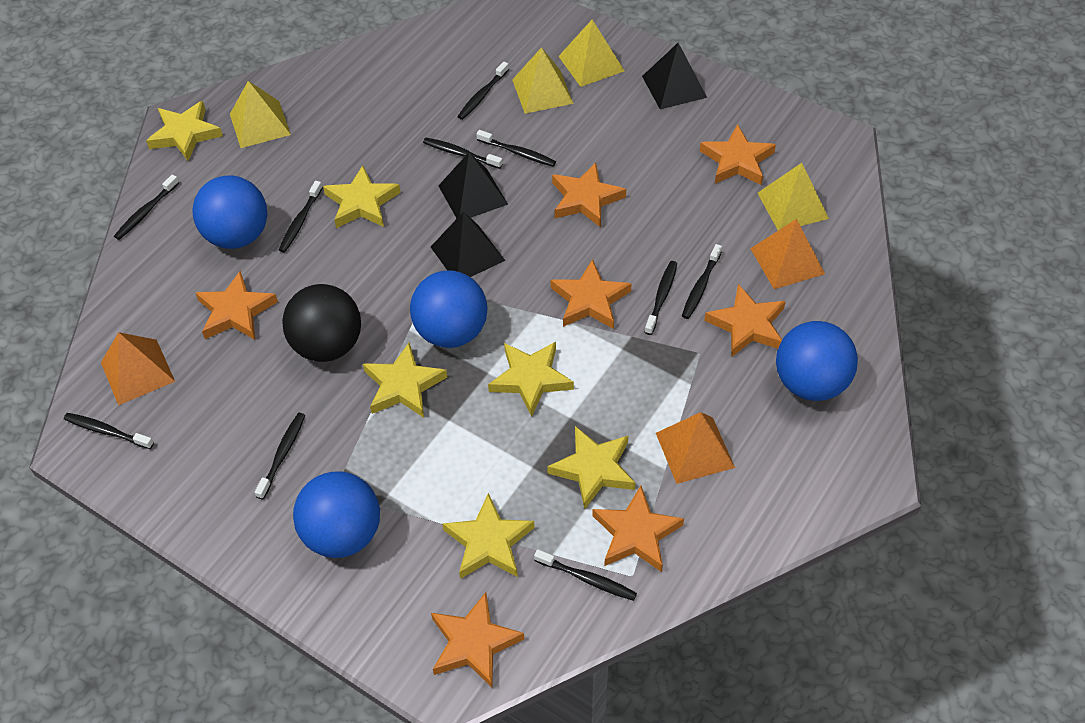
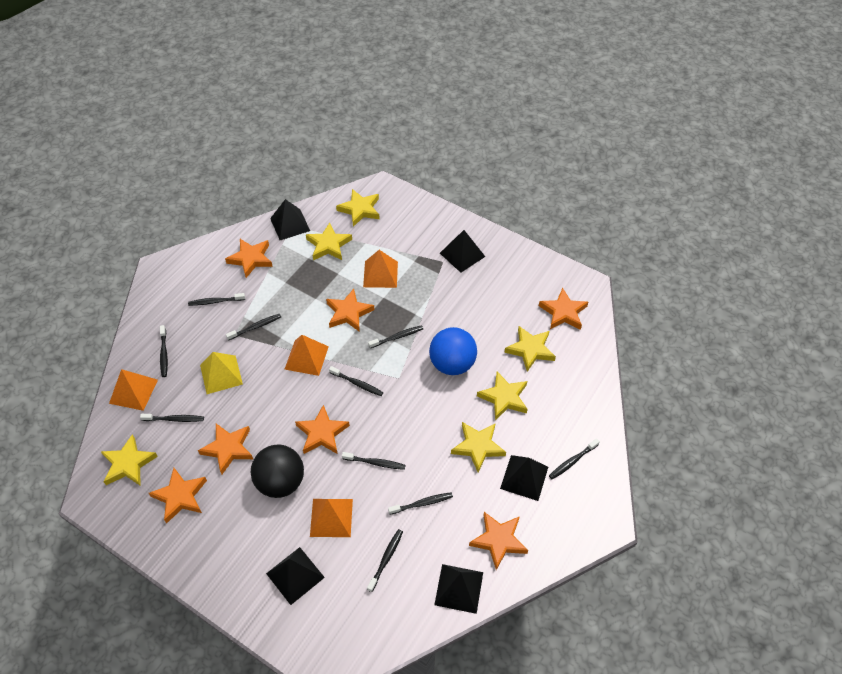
black pyramid: [431,212,505,277] [439,152,508,218] [642,43,707,109] = 3 -> [266,547,325,605] [270,199,310,240] [434,564,483,614] [440,230,485,273] [500,455,548,501] = 5
blue ball: [192,176,267,249] [293,471,380,558] [410,270,488,348] [776,321,858,401] = 4 -> [429,327,477,375] = 1
orange pyramid: [101,332,175,405] [656,412,735,484] [750,219,825,289] = 3 -> [109,369,158,411] [285,335,329,376] [310,499,353,537] [363,250,398,288] = 4
yellow pyramid: [230,81,291,148] [512,47,574,114] [558,20,624,87] [758,163,829,230] = 4 -> [200,352,243,394] = 1

